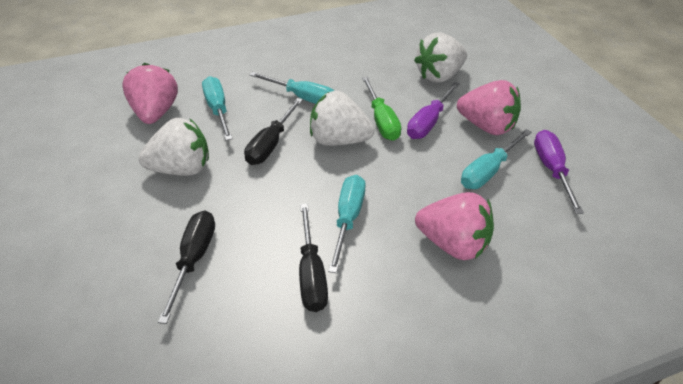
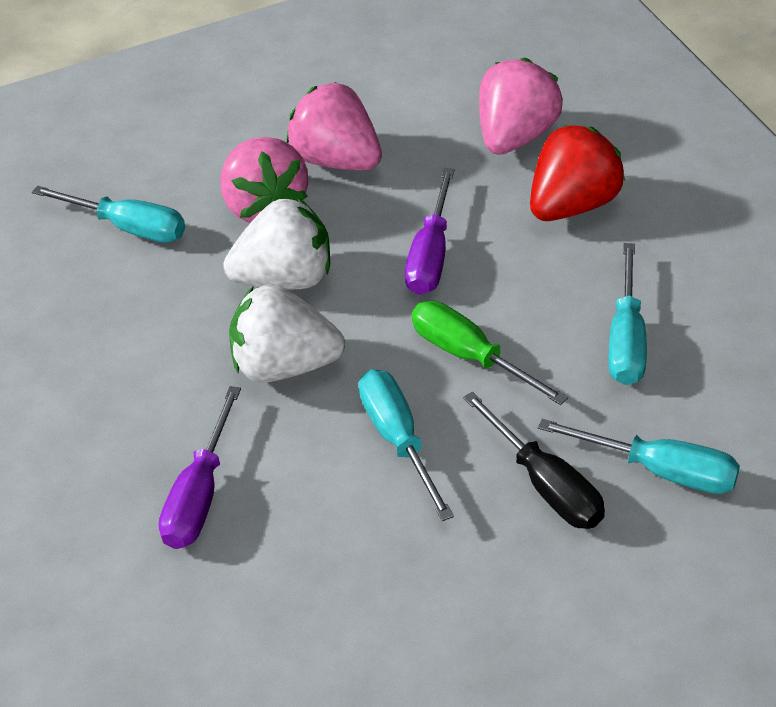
black screwdriver: [158,210,215,324] [244,98,303,165] [299,204,328,312] = 3 -> [463,392,605,529] = 1
red strawberry: none = 0 -> [530,125,625,221] = 1
white strawberry: [139,118,209,176] [310,91,374,146] [414,32,467,83] = 3 -> [223,198,330,289] [229,284,345,383] = 2

